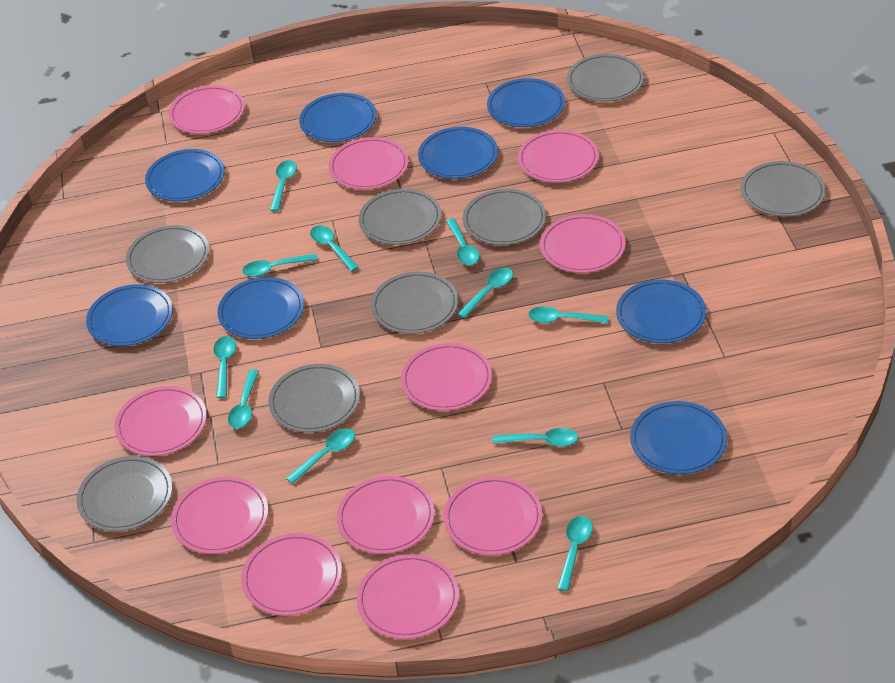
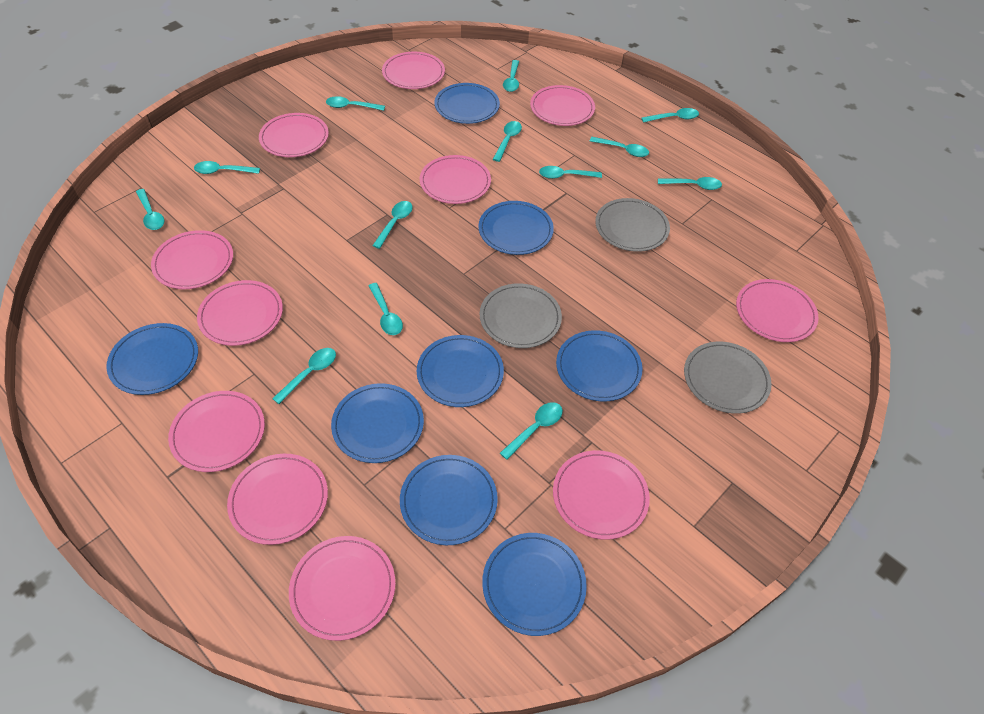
grey plate: [76,456,172,531] [126,225,209,283] [268,364,360,432] [359,189,442,245] [371,272,458,334] [463,189,546,245] [567,54,644,101] [741,161,826,217] = 8 -> [480,283,562,348] [595,198,670,252] [684,342,772,414] = 3
turquoise spoon: [213,336,236,398] [228,369,259,429] [242,254,318,277] [270,160,297,212] [286,428,355,484] [310,225,359,271] [446,218,480,265] [458,268,513,318] [493,428,578,447] [528,306,609,324] [557,516,593,591] = 11 -> [136,189,164,230] [194,161,260,174] [272,348,336,404] [326,96,385,111] [368,283,403,335] [372,201,413,249] [493,121,522,162] [500,402,563,460] [503,60,519,92] [539,166,602,179] [590,137,649,157] [641,108,699,123] [658,177,722,190] = 13

